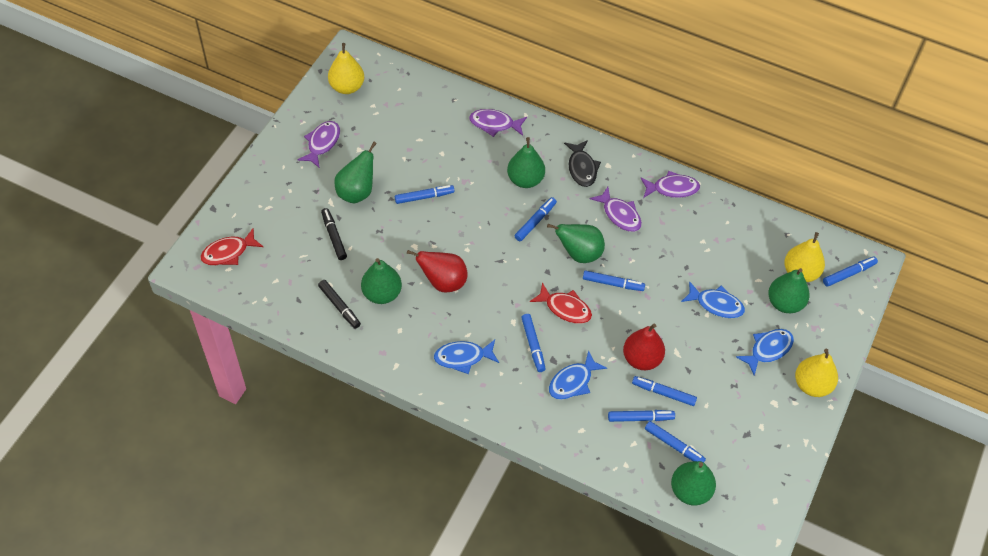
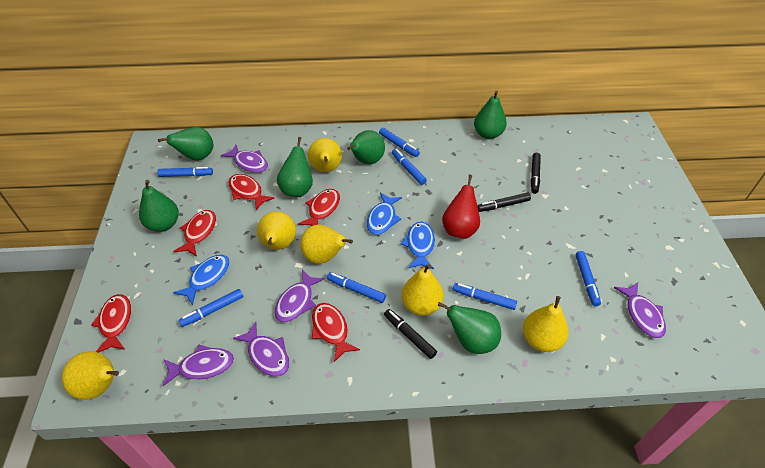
black fish: [564,140,601,187] = 1 -> none = 0
black marker: [318,280,361,329] [321,208,347,260] = 2 -> [384,309,437,359] [477,192,531,212] [531,153,541,194] = 3
blue fish: [434,340,499,374] [549,350,607,400] [681,281,745,318] [736,329,794,376] = 4 -> [173,255,230,305] [367,192,402,235] [401,222,435,269] = 3
blue marker: [395,185,454,204] [515,197,557,241] [521,314,546,372] [583,270,645,291] [608,410,675,422] [632,376,697,406] [645,421,706,462] [823,257,878,287] = 8 -> [157,167,213,177] [179,289,243,327] [327,272,386,303] [379,128,420,157] [392,149,427,185] [453,283,517,310] [575,251,601,306] = 7
purple fish: [298,121,340,168] [469,109,527,137] [590,187,642,232] [641,171,700,198] = 4 -> [163,345,234,386] [221,145,268,173] [233,322,290,377] [275,270,324,323] [614,283,666,338] = 5
red fish: [200,228,263,265] [530,282,592,324] = 2 -> [91,294,131,353] [173,210,216,257] [229,174,275,210] [298,189,340,226] [312,303,360,362] = 5
red pear: [407,250,467,293] [623,323,665,370] = 2 -> [442,175,480,239] = 1
yellow pear: [328,43,364,94] [784,232,825,282] [795,349,838,397] = 3 -> [62,351,119,400] [257,211,296,250] [300,224,353,264] [308,138,342,172] [402,264,444,316] [523,296,569,352] = 6

